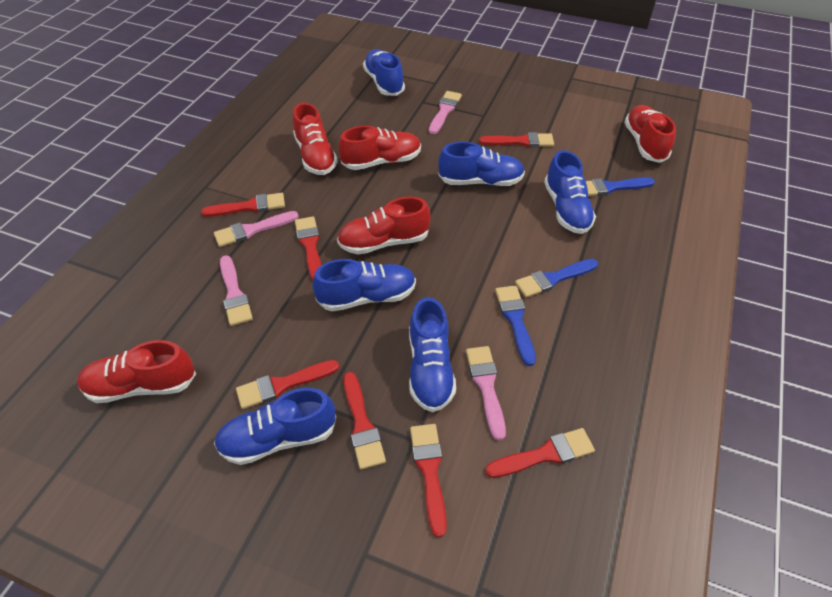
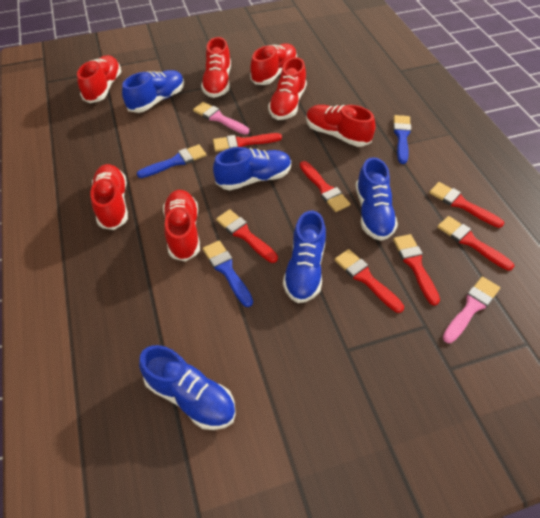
blue shoe: [214,388,336,465] [313,259,416,311] [363,49,405,96] [409,297,456,412] [438,142,525,186] [544,150,596,234] = 6 -> [122,70,184,113] [139,345,236,430] [213,147,291,190] [283,210,326,303] [356,157,398,241] = 5
pink brush: [214,211,299,247] [220,255,253,326] [429,91,462,134] [466,346,506,440] = 4 -> [193,102,249,135] [443,277,500,343] = 2
red shoe: [77,340,196,403] [293,103,338,175] [337,197,431,255] [339,126,421,170] [625,105,676,163] = 5 -> [77,55,122,103] [90,164,128,230] [163,190,200,262] [201,37,231,98] [250,43,297,85] [268,57,307,120] [306,105,376,147] = 7

